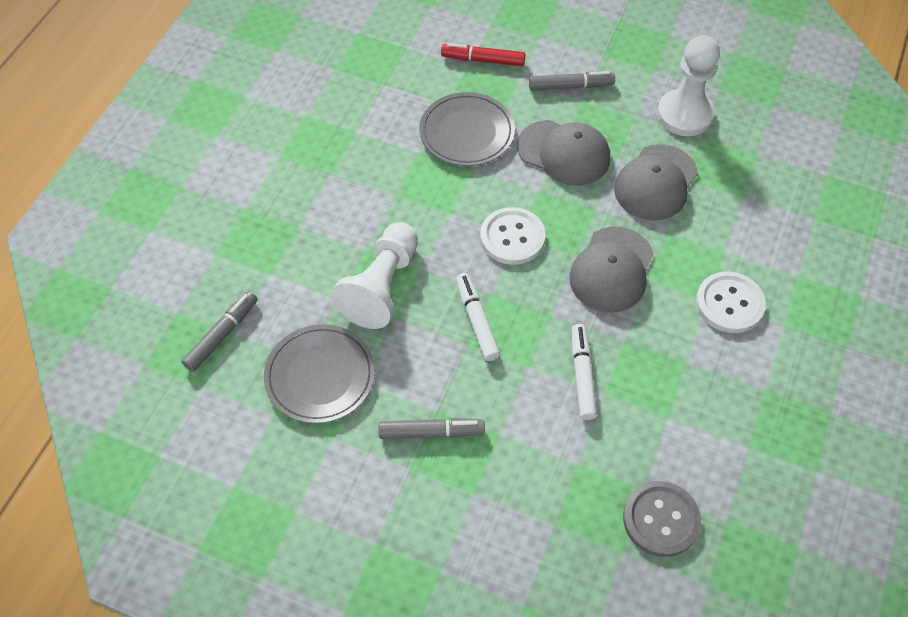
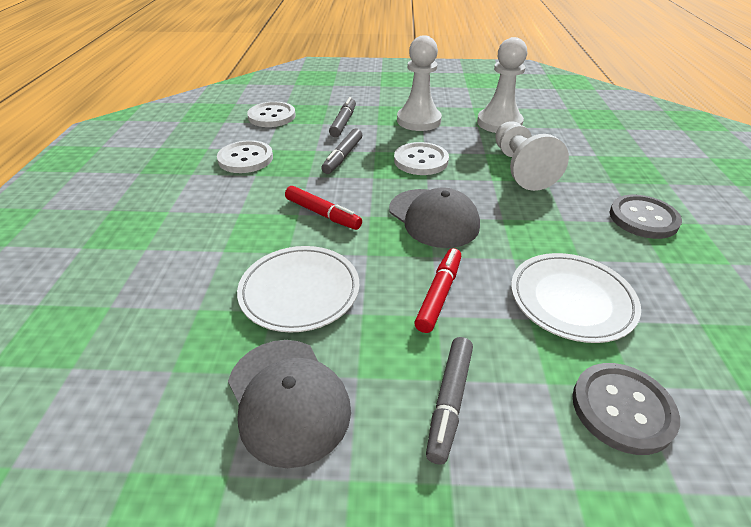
grey button: [623,481,701,557] = 1 -> [572,363,680,455] [610,195,682,239] = 2
grey cap: [517,120,610,186] [569,227,654,312] [614,144,698,220] = 3 -> [228,340,351,468] [389,188,480,248] = 2
grey plate: [264,324,375,424] [419,92,515,166] = 2 -> none = 0
red marker: [441,43,525,66] = 1 -> [285,186,362,230] [414,248,461,333] = 2
white button: [480,207,546,265] [696,271,766,333] = 2 -> [217,140,273,173] [247,102,296,127] [394,142,449,175] = 3
white marker: [456,273,500,361] [572,324,597,420] = 2 -> none = 0
white pawn: [331,222,418,329] [657,35,720,136] = 2 -> [397,35,442,131] [477,37,527,133] [495,121,569,191] = 3
white plate: none = 0 -> [237,246,360,333] [511,253,641,343] = 2

